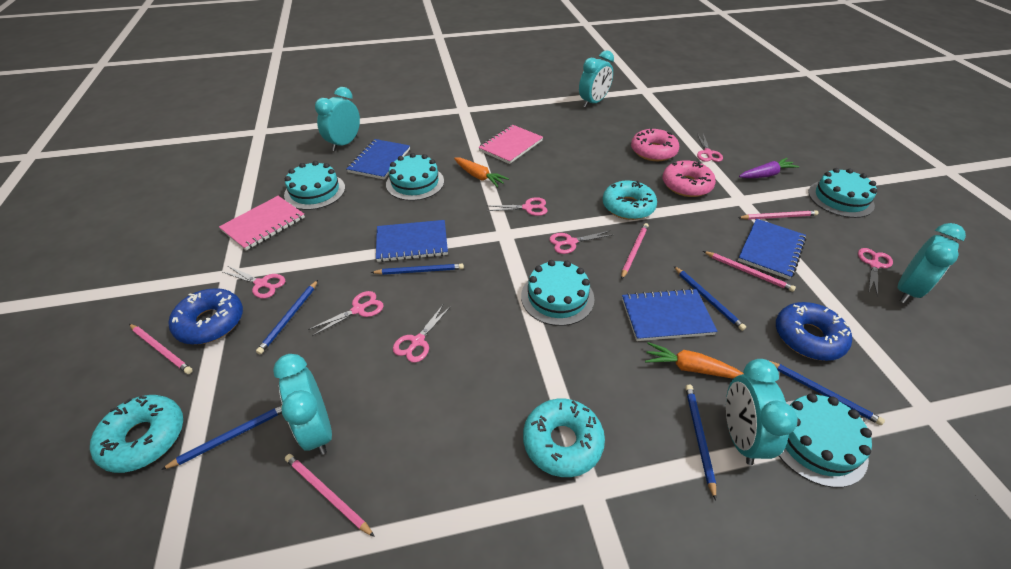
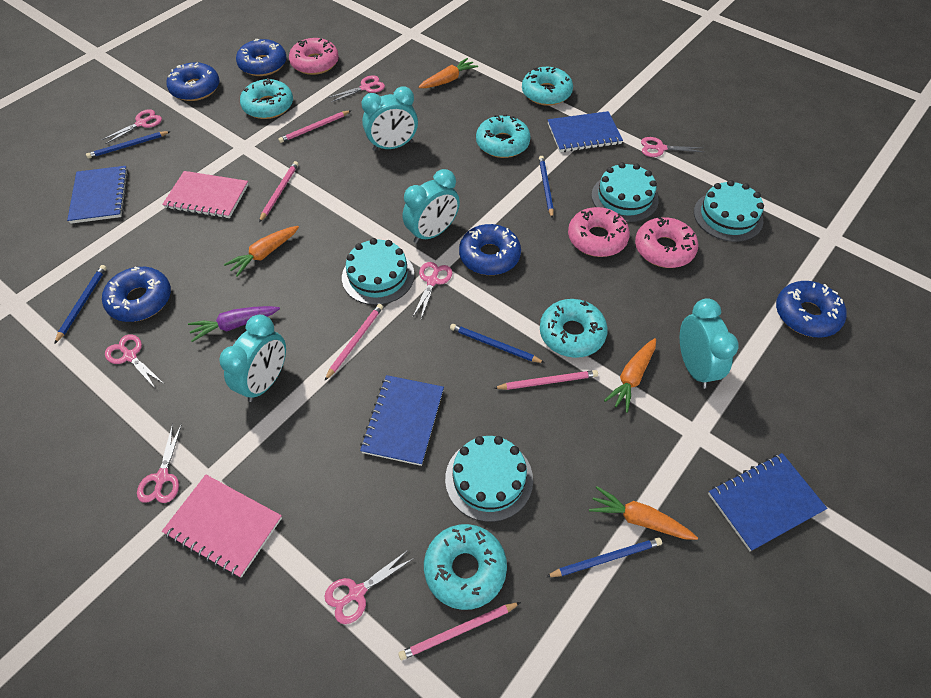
blue donut: [169,288,243,345] [776,302,852,361] = 2 -> [102,267,171,322] [167,62,219,101] [236,39,286,76] [459,224,521,275] [776,281,847,338] = 5
blue pencil: [161,405,282,470] [256,280,318,354] [371,264,464,275] [674,266,746,331] [685,385,716,501] [768,360,885,425] = 6 -> [54,265,107,344] [86,131,171,158] [450,324,544,363] [539,156,554,219] [546,537,662,577] = 5
orange carrot: [454,157,509,188] [645,342,744,379] = 2 -> [224,226,299,277] [418,58,478,88] [589,486,698,540] [604,338,656,413] = 4
pink donut: [631,128,679,161] [663,160,716,197] = 2 -> [289,38,339,75] [568,207,630,257] [635,217,698,268] = 3
turquoise cake: [284,161,345,210] [386,153,444,201] [521,260,595,326] [779,393,872,488] [808,168,877,218] = 5 -> [342,238,414,305] [445,436,533,522] [591,162,659,222] [694,180,764,242] = 4
turquoise clock: [273,354,332,455] [315,87,360,151] [579,50,614,108] [726,359,798,465] [897,223,966,303] = 5 -> [219,315,286,402] [361,86,418,151] [403,169,460,244] [680,298,739,388] = 4
turquoise donut: [90,395,183,473] [523,399,605,477] [603,181,657,220] = 3 -> [240,78,293,119] [424,524,507,610] [476,114,531,158] [522,67,573,106] [540,299,608,358] = 5

